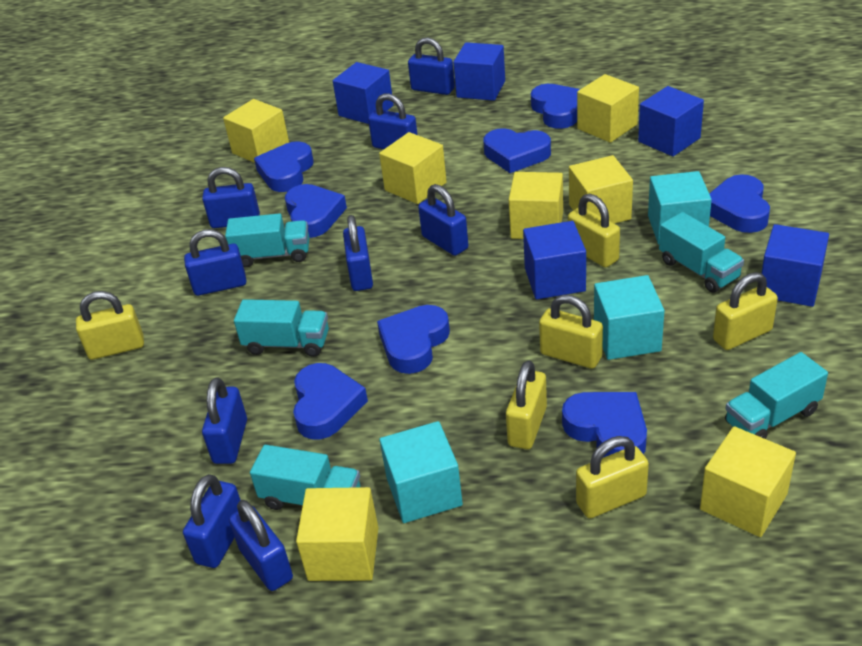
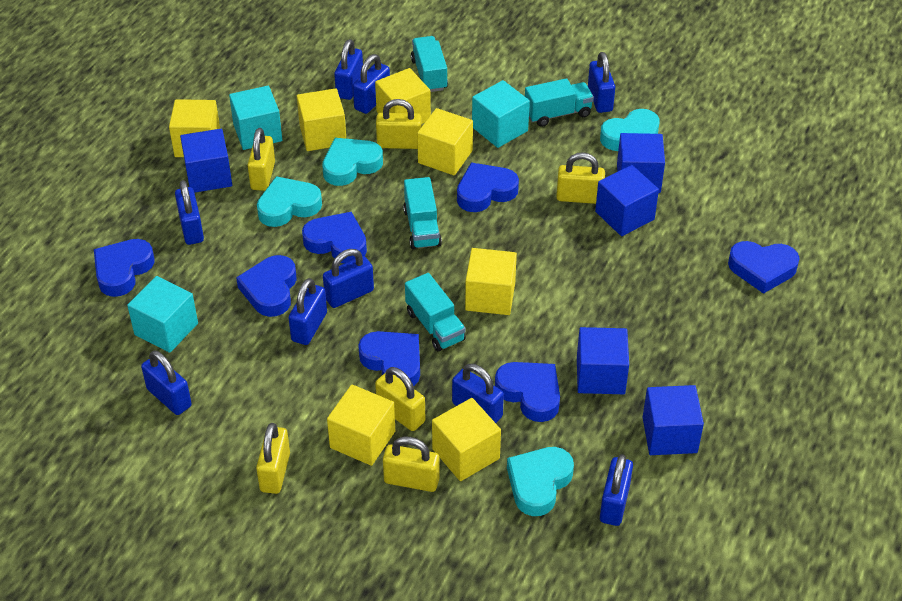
blue heart: [254,141,314,192] [285,184,347,238] [293,363,368,439] [377,305,450,374] [483,128,551,173] [531,84,580,129] [562,392,647,458] [709,174,770,233] = 8 -> [94,239,154,297] [236,255,297,317] [302,212,367,263] [358,331,420,386] [457,163,519,212] [495,362,560,422] [728,241,800,294] = 7
turquoise heart: none = 0 -> [257,176,322,227] [322,138,383,186] [507,447,574,516] [600,109,659,151] = 4
turquoise truck: [225,213,309,267] [234,299,329,357] [250,445,360,510] [659,212,744,293] [725,352,828,439] = 5 -> [403,177,442,249] [405,273,466,352] [411,36,448,92] [525,78,594,127] = 4

